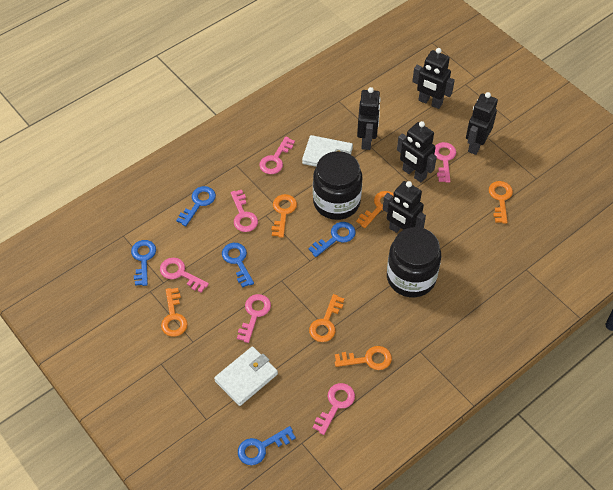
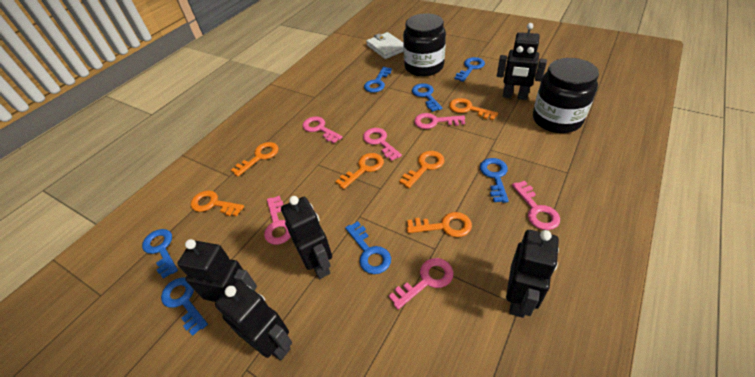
blue key: [131,240,156,286] [176,186,216,226] [222,243,254,288] [238,426,296,465] [308,222,356,257] = 5 -> [142,229,178,279] [161,278,208,336] [345,221,391,274] [364,67,392,93] [412,83,443,112] [454,57,485,82] [480,158,509,203] = 7
white wallet: [214,346,278,406] [302,135,353,167] = 2 -> [366,32,404,59] = 1

